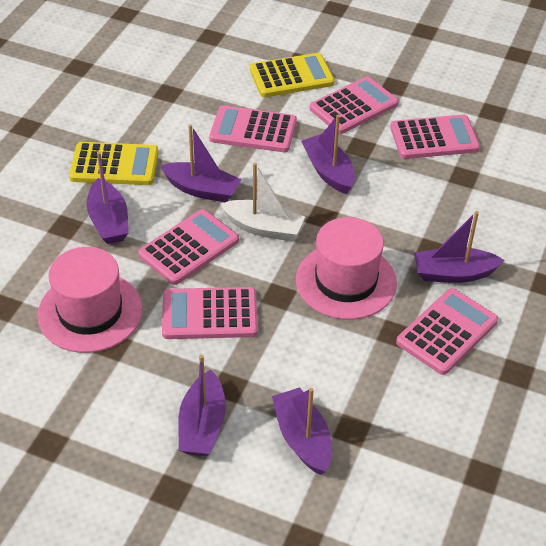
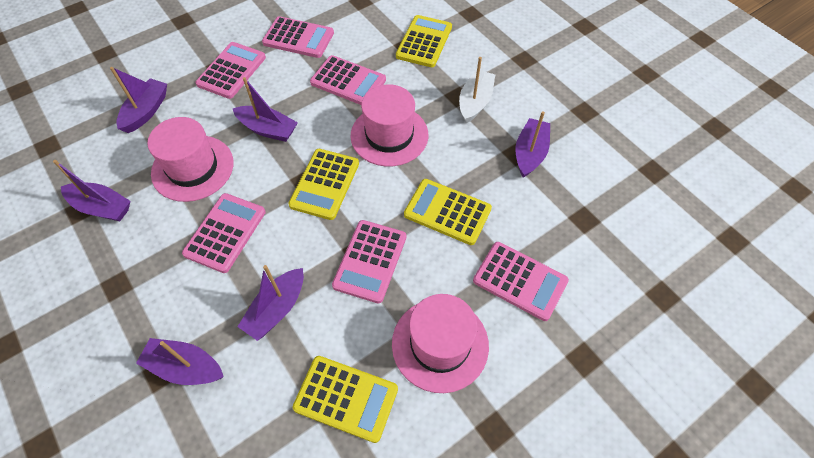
pink hat: [37,247,143,353] [296,217,397,320] = 2 -> [147,117,234,202] [350,84,428,166] [392,294,489,393] = 3
yellow calculator: [69,142,159,185] [250,53,335,97] = 2 -> [288,149,359,220] [293,356,398,443] [396,15,452,67] [404,179,492,245] = 4

